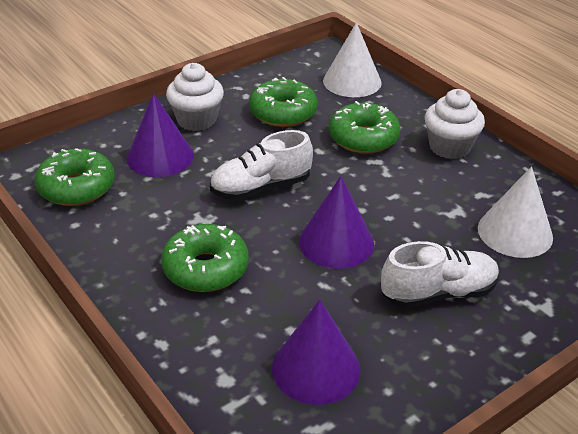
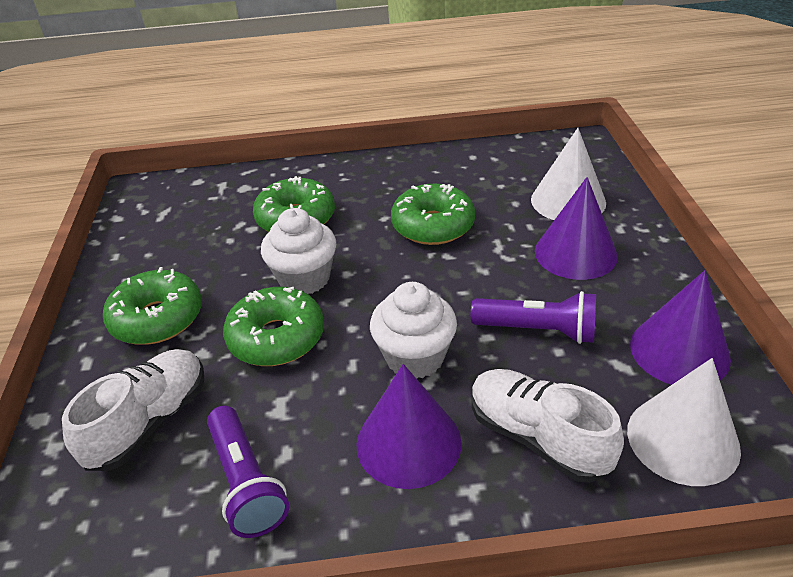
purple flashlight: none = 0 -> [207,406,289,538] [471,291,596,344] = 2

